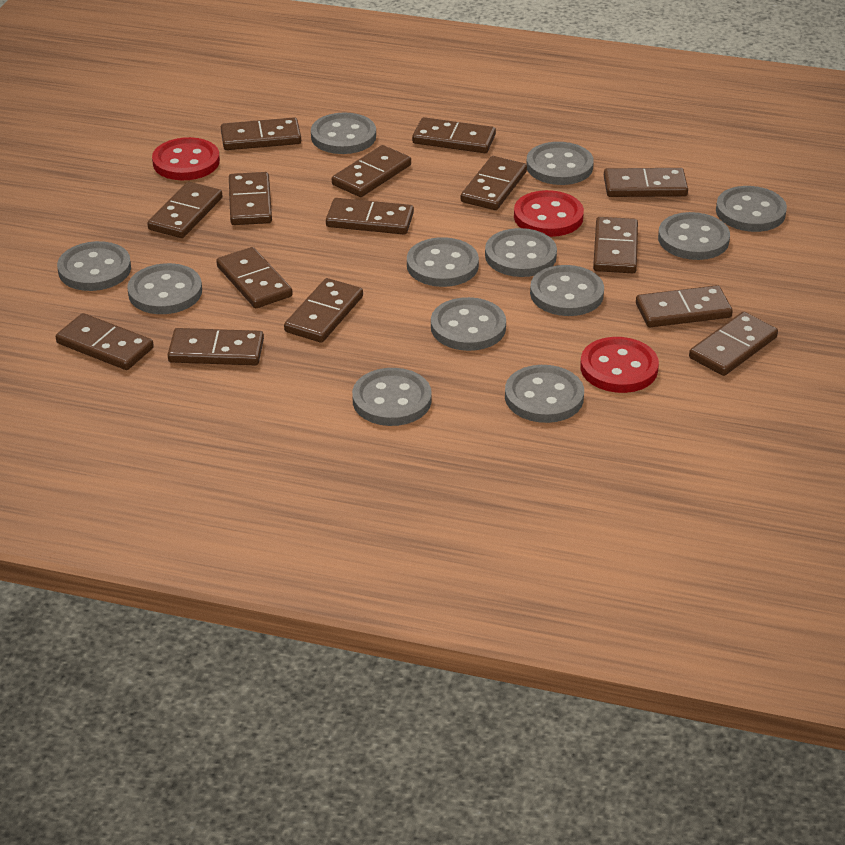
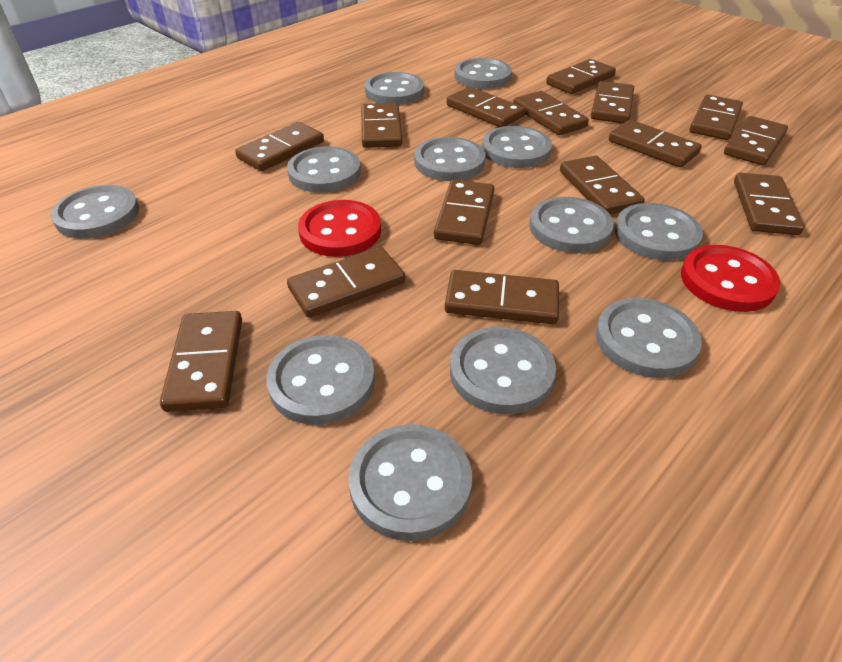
red button: [152,137,220,180] [514,190,584,237] [580,337,659,393] = 3 -> [298,200,381,257] [681,245,781,312] = 2

